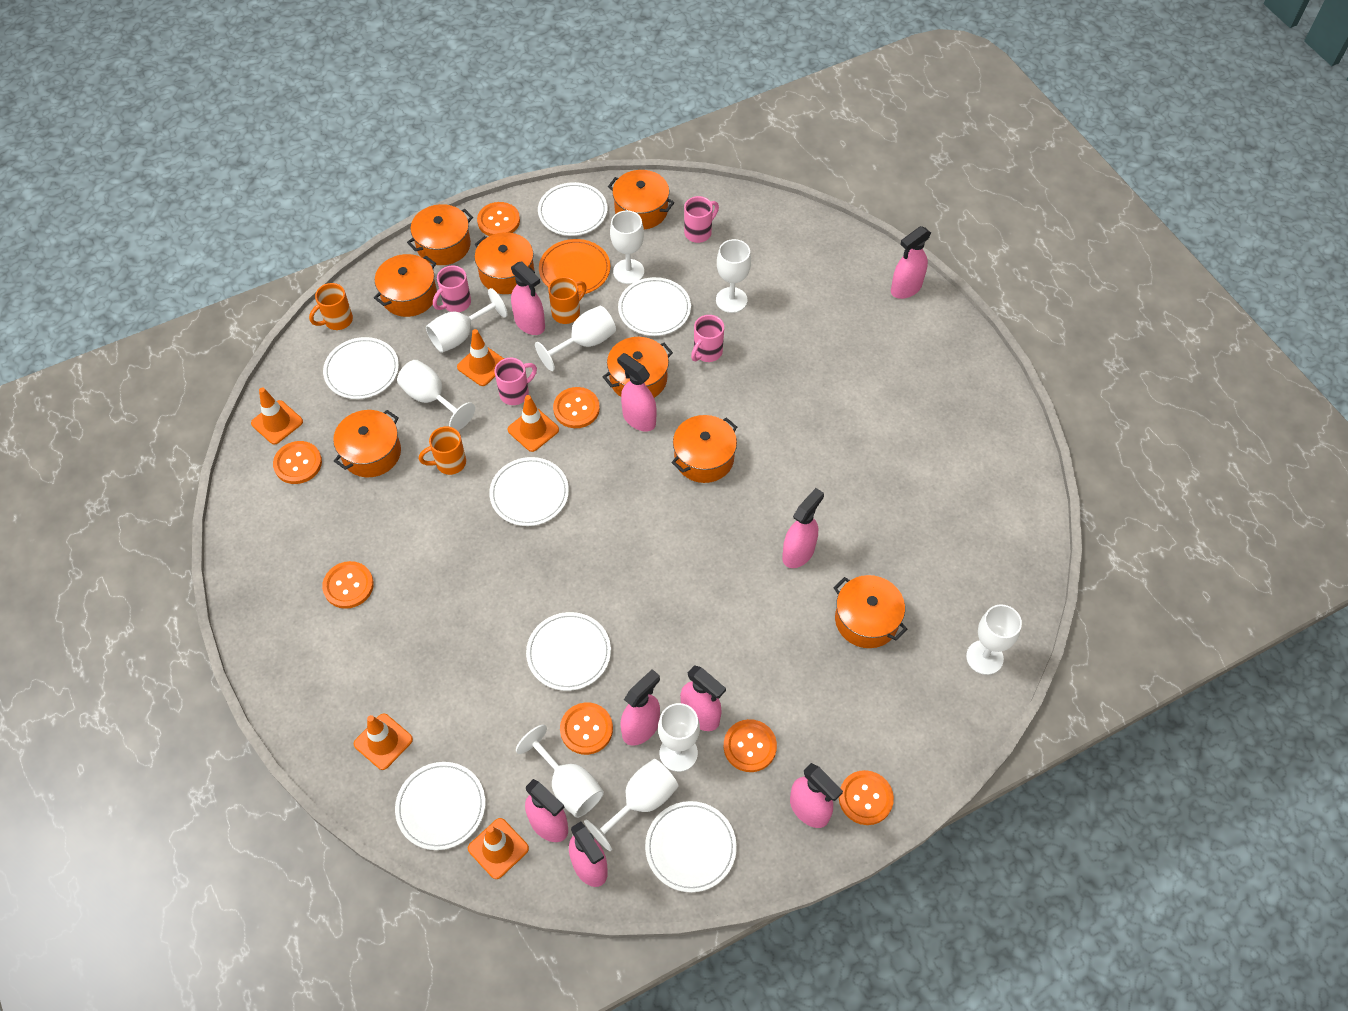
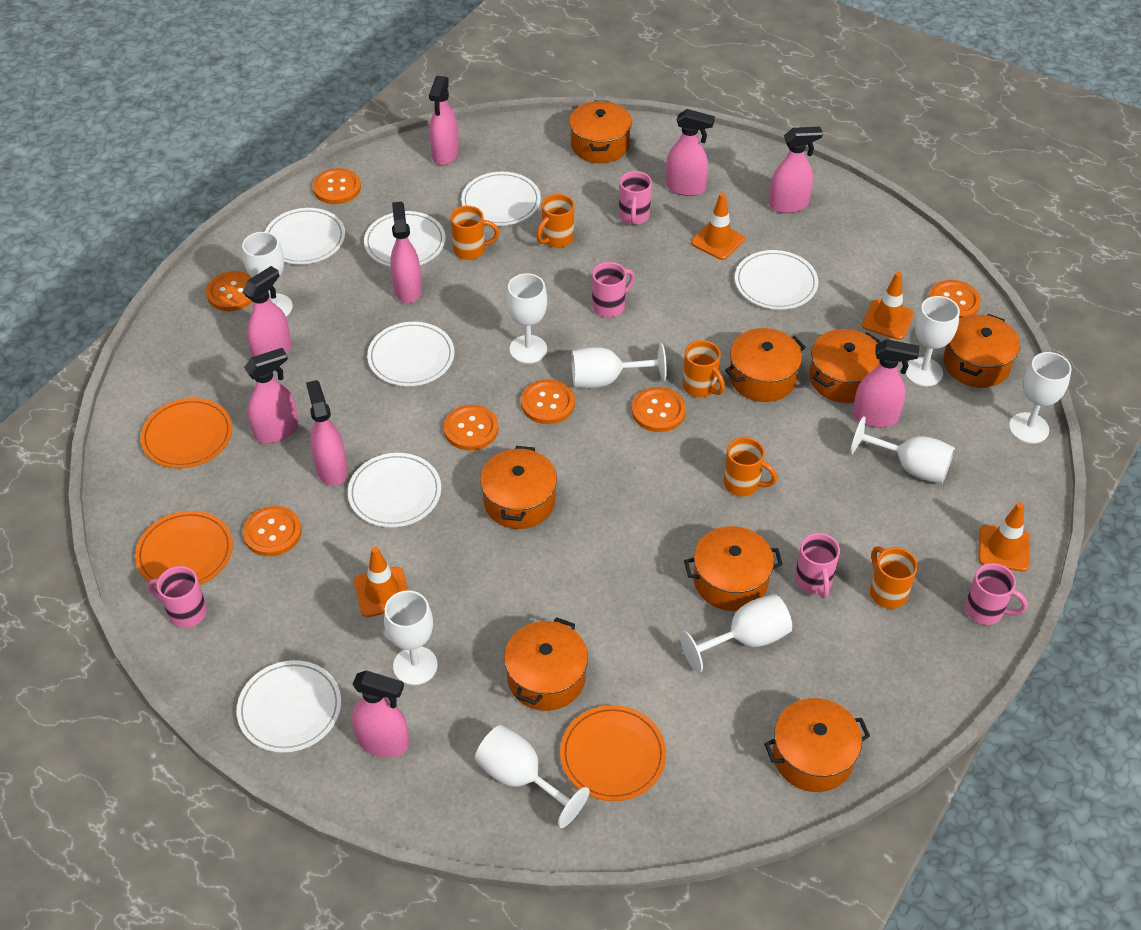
orange mug: [309,283,353,330] [419,427,466,475] [548,277,586,324] = 3 -> [450,206,499,260] [537,194,574,248] [683,340,725,397] [724,437,777,496] [870,546,918,609] = 5
orange plate: [539,239,611,295] = 1 -> [135,511,233,586] [140,398,232,468] [560,705,666,801] = 3
orange traffic cone: [251,388,303,445] [354,714,413,770] [457,329,504,386] [468,818,529,879] [508,395,559,452] = 5 -> [354,547,408,617] [691,193,745,260] [862,272,914,340] [978,502,1030,572] = 4
pink mug: [433,266,471,312] [495,358,537,405] [684,196,719,243] [691,315,724,362] = 4 -> [148,566,207,628] [592,262,635,317] [619,171,652,225] [795,533,840,598] [965,563,1028,625] = 5

